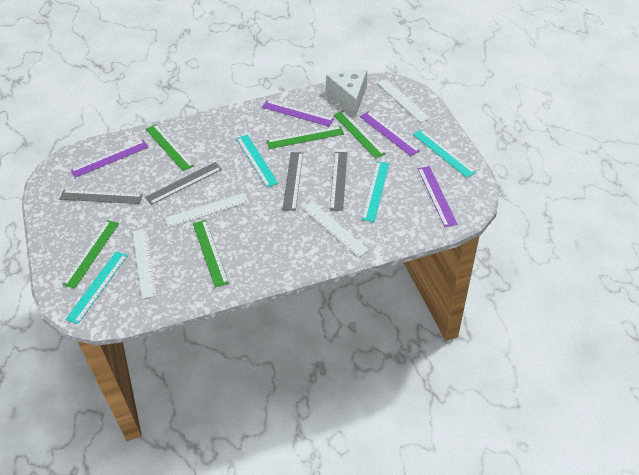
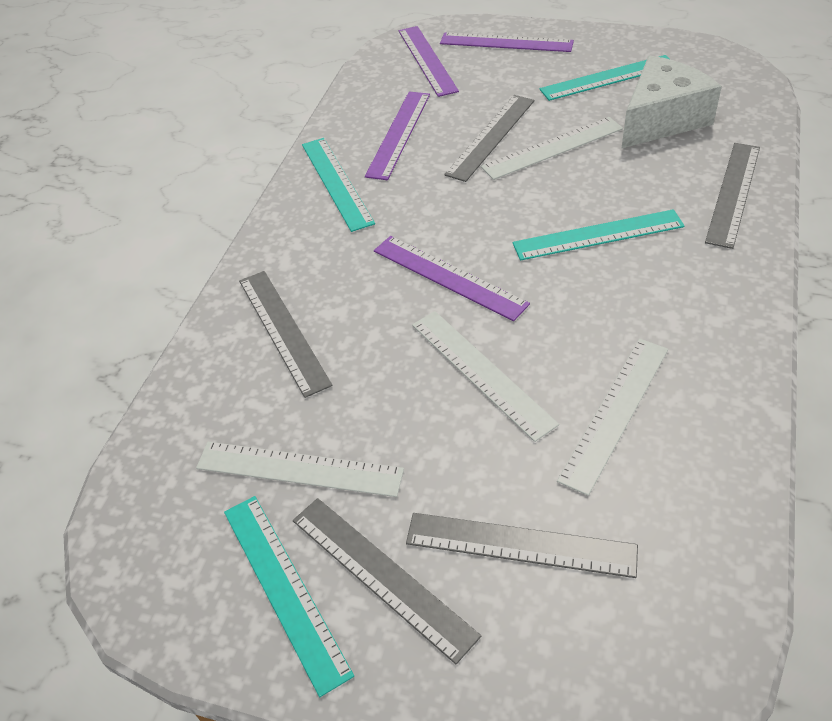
green ruler: [62,220,119,288] [146,124,194,171] [193,220,229,288] [267,126,344,149] [334,111,386,159] = 5 -> none = 0
grey ruler: [59,190,143,204] [145,162,222,205] [282,152,303,211] [330,152,347,211] = 4 -> [239,271,333,398] [293,498,481,664] [406,513,638,578] [444,95,534,182] [705,143,760,249] = 5

